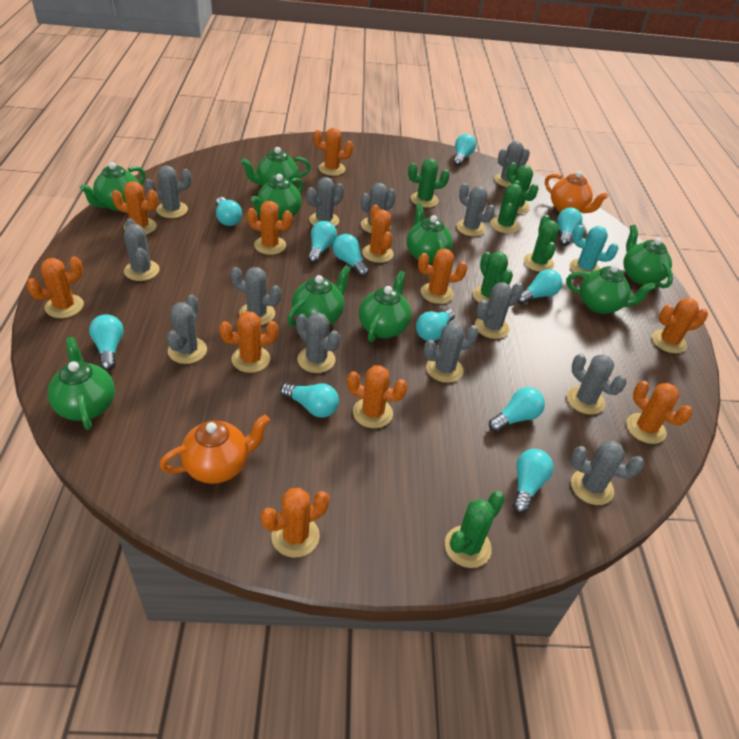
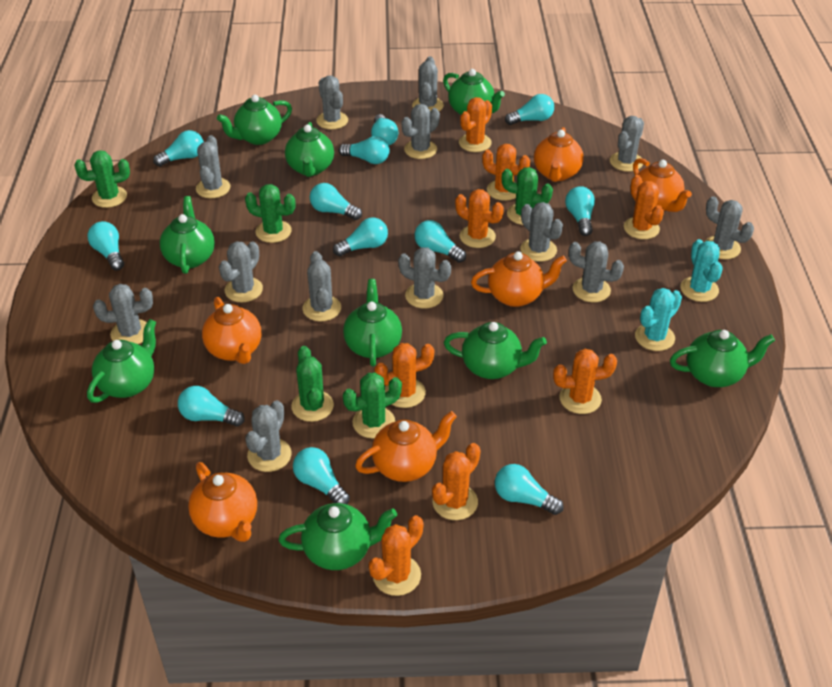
green cactus: [408,158,450,208] [445,491,505,568] [473,252,513,302] [491,180,523,234] [507,162,539,214] [524,215,559,272] = 6 -> [75,151,130,208] [245,184,296,243] [291,346,334,422] [343,372,402,439] [502,167,553,225] = 5
orange cactus: [27,256,84,318] [112,181,158,235] [219,311,278,373] [247,201,292,255] [261,488,329,558] [313,128,353,176] [347,365,407,428] [362,204,394,263] [418,248,467,304] [626,381,692,444] [652,298,708,353] = 11 -> [369,515,423,596] [374,343,434,408] [432,443,481,520] [455,189,504,248] [459,97,492,152] [482,144,530,201] [553,349,617,414] [624,175,664,239] = 8
orange teapot: [159,414,270,484] [545,171,608,213] = 2 -> [188,462,257,542] [202,297,261,364] [355,411,457,482] [471,251,567,307] [534,127,583,182] [633,158,692,212] = 6
turquoise cactus: [570,225,619,277] = 1 -> [635,288,682,351] [680,239,723,302] = 2
turquoise light bulb: [89,314,124,371] [216,197,242,226] [280,383,339,418] [308,221,337,263] [333,234,369,277] [416,308,455,341] [453,134,476,166] [489,387,545,432] [513,449,554,514] [518,269,562,304] [557,207,582,246] = 11 -> [88,221,124,270] [153,130,204,167] [178,386,245,427] [293,447,350,504] [310,183,362,220] [333,217,388,256] [339,136,390,164] [371,114,398,145] [415,220,466,263] [495,464,564,515] [505,94,554,125] [565,186,595,236] = 12

